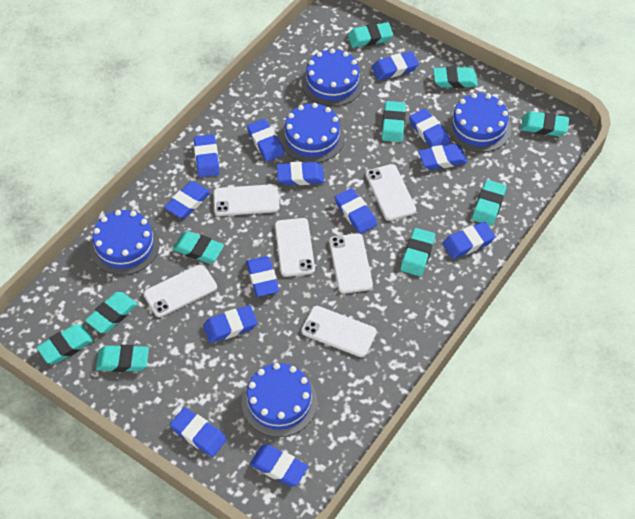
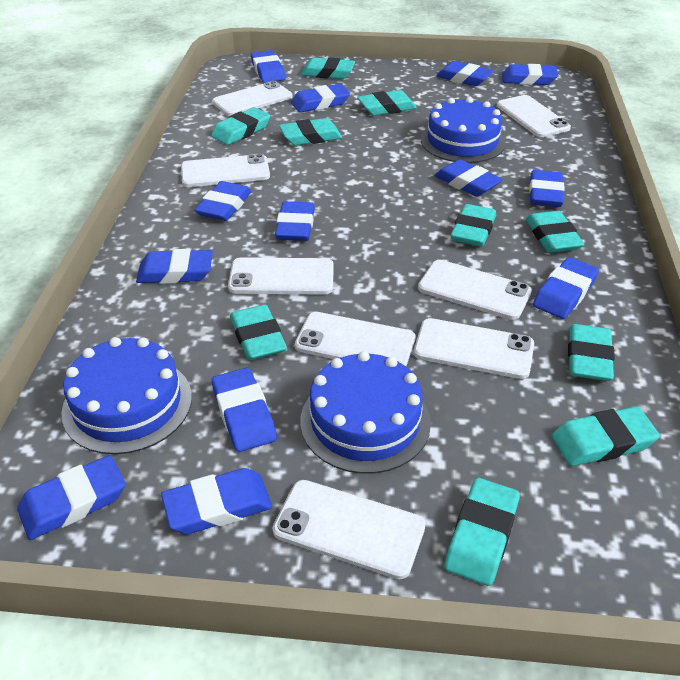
blue cake: [90,210,160,275] [242,363,317,437] [280,103,345,163] [301,49,364,106] [447,93,511,152] = 5 -> [61,337,192,454] [300,351,431,474] [421,97,506,163] = 3
white phone: [144,264,217,317] [213,184,280,216] [275,218,315,277] [301,306,377,357] [329,233,373,294] [366,164,416,221] = 6 -> [181,154,270,187] [212,81,293,116] [228,257,334,295] [273,480,426,579] [295,312,415,366] [414,318,534,379] [418,260,532,320] [497,95,571,137] = 8

